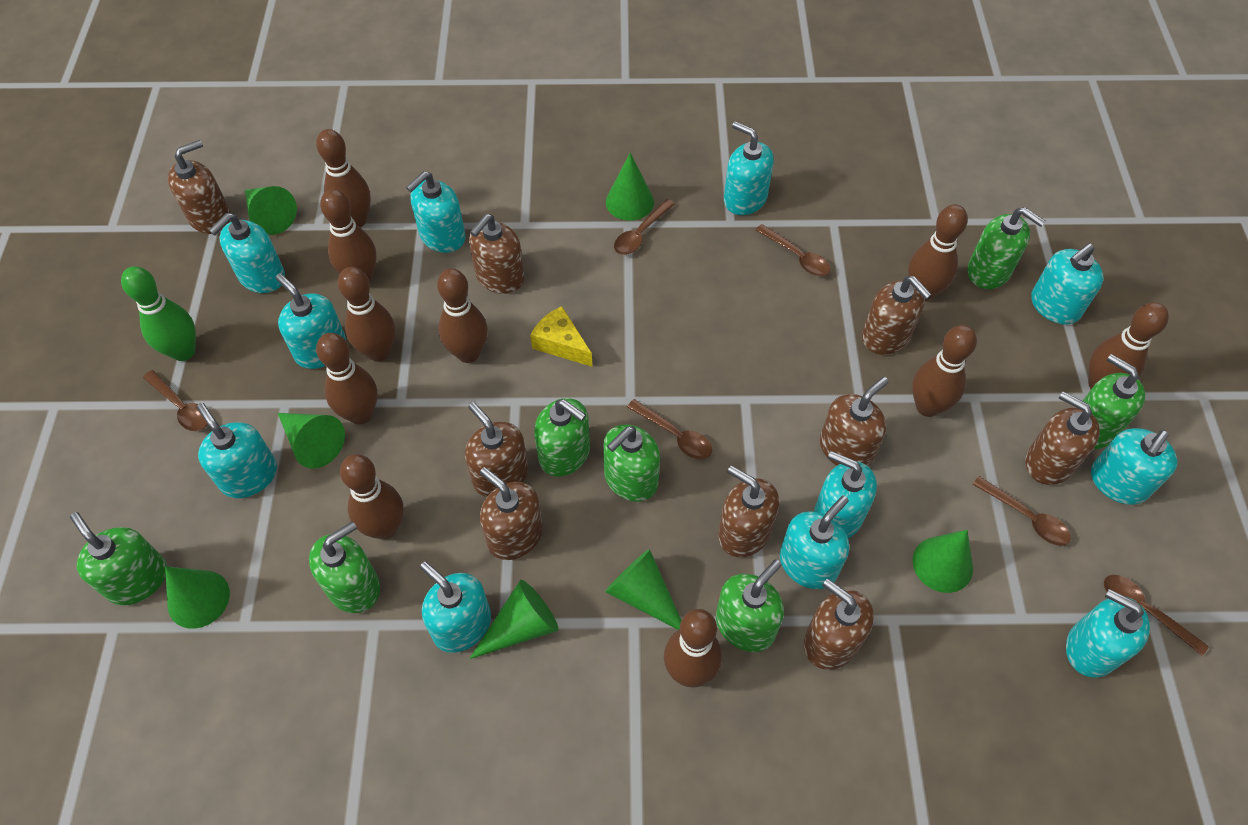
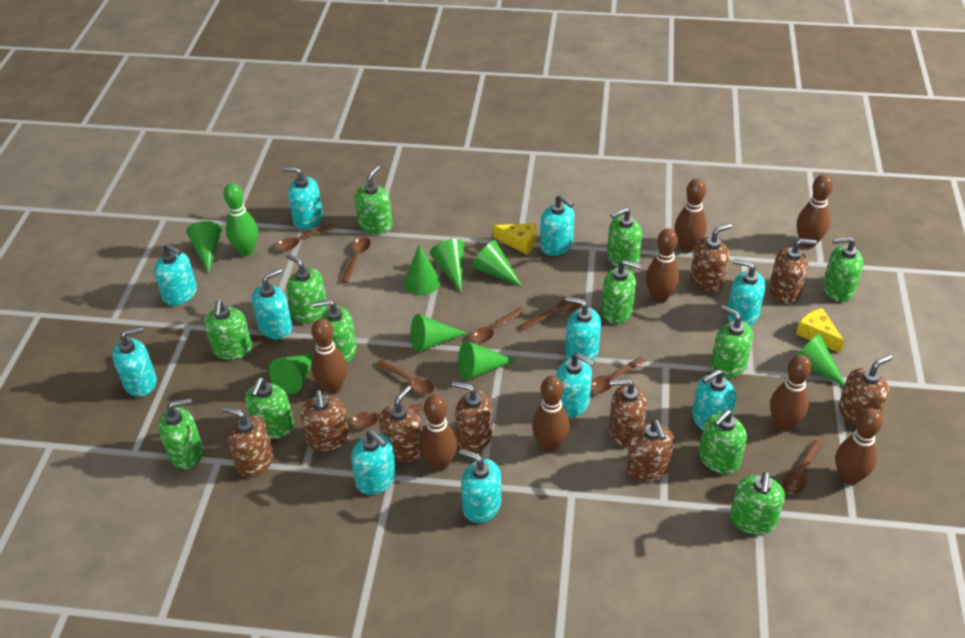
brown bowling pin: [316,129,371,227] [316,333,378,424] [320,189,376,283] [338,267,395,362] [340,454,404,540] [437,268,488,363] [664,609,722,687] [908,204,968,301] [912,325,977,417] [1089,302,1169,389] = 10 -> [311,319,347,394] [419,395,458,471] [532,376,570,452] [646,228,679,303] [674,179,707,252] [770,354,812,431] [797,174,833,248] [836,408,883,485] = 8
brown spoon: [143,370,208,431] [614,199,675,255] [627,399,712,459] [756,224,830,277] [972,476,1071,546] [1104,575,1209,656] = 6 -> [276,224,334,251] [341,237,371,283] [351,404,424,428] [376,360,434,394] [471,307,525,344] [520,299,581,330] [591,357,646,393] [783,440,823,494] = 8
green cone: [165,566,230,629] [245,186,297,235] [278,413,345,469] [469,580,558,659] [605,549,681,630] [606,153,654,221] [913,530,973,593] = 7 -> [186,221,222,274] [269,353,314,394] [404,245,440,295] [410,314,467,353] [430,239,464,292] [458,341,516,380] [472,240,522,286] [795,333,845,386] = 8
green soap dispenser: [70,512,167,605] [309,521,380,613] [534,398,590,477] [603,424,660,502] [716,559,784,652] [968,207,1045,289] [1083,354,1145,449] = 7 -> [158,398,203,469] [204,300,252,360] [245,378,294,439] [286,253,327,323] [312,299,357,363] [355,166,393,234] [601,260,641,324] [607,208,642,270] [699,409,747,474] [711,305,753,378] [730,472,785,535] [823,237,863,302] = 12
yellow cheese: [530,306,592,367] = 1 -> [493,223,536,255] [796,308,844,353] = 2

